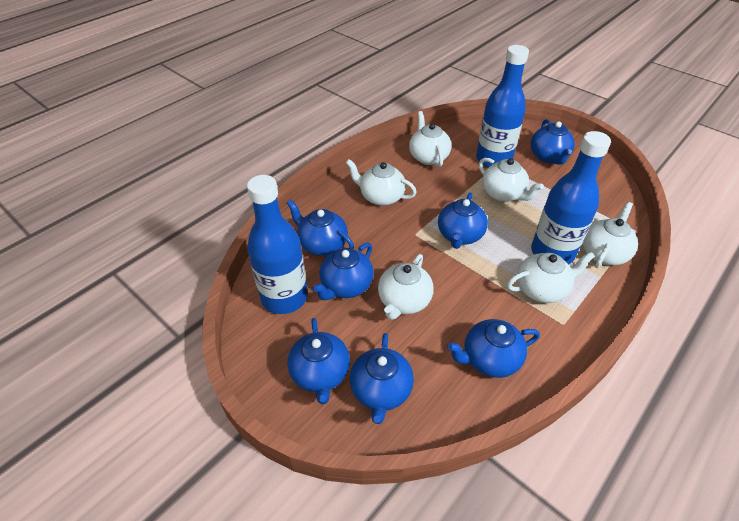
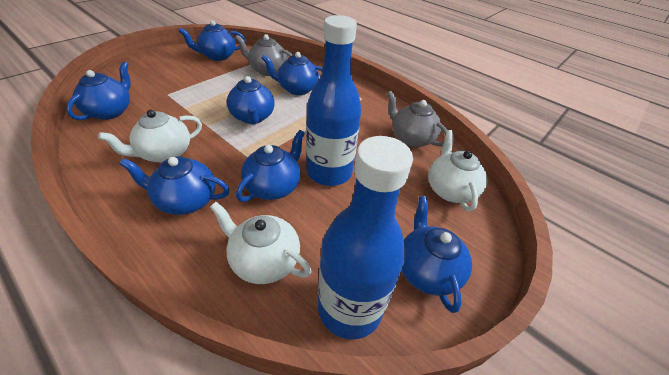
blue bottle: [247,175,308,314] [476,45,529,167] [531,131,611,265] = 3 -> [306,15,361,186] [318,136,413,339] = 2
grey teapot: none = 0 -> [235,34,292,76] [387,91,447,147] = 2
white teapot: [346,159,417,206] [378,254,434,320] [409,111,452,167] [479,158,544,202] [507,252,595,303] [583,202,638,268] = 6 -> [98,110,202,163] [210,202,311,284] [428,130,488,212] = 3

